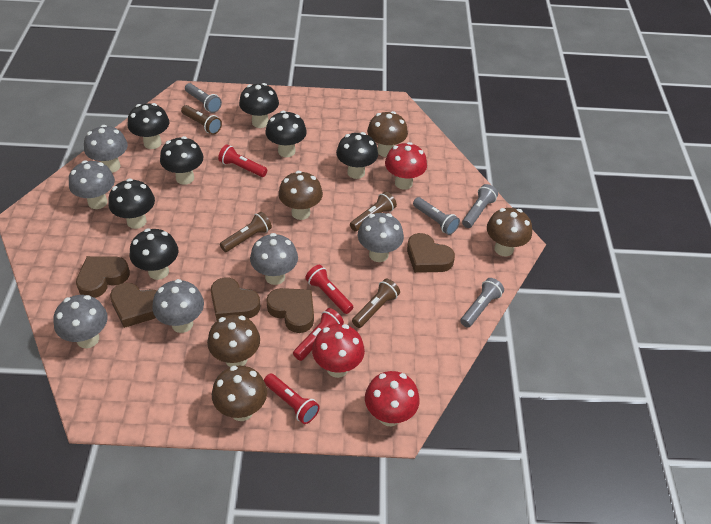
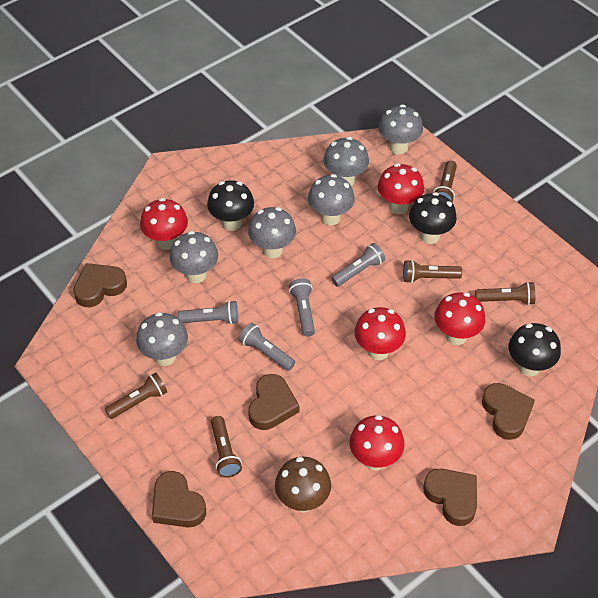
black mushroom: [109,178,155,229] [127,103,169,149] [130,228,178,280] [160,136,203,185] [239,83,279,128] [266,111,307,157] [336,132,378,179] = 7 -> [207,180,254,231] [409,192,457,244] [509,323,561,376] = 3
brown flashlight: [181,105,222,135] [220,212,272,252] [350,192,397,231] [352,279,400,328] = 4 -> [105,372,167,419] [211,416,242,478] [403,260,462,283] [433,161,457,202] [475,281,536,305] = 5
brown mushroom: [207,315,260,367] [212,366,267,421] [278,171,323,220] [367,111,408,157] [487,208,532,257] = 5 -> [275,457,331,512] = 1
red flashlight: [218,145,267,177] [264,374,320,424] [293,308,344,361] [305,265,353,314] = 4 -> none = 0
red mushroom: [312,324,365,378] [365,371,420,426] [385,142,427,190] = 3 -> [140,198,188,250] [349,415,405,470] [354,307,406,360] [378,163,424,214] [434,292,485,345] = 5

